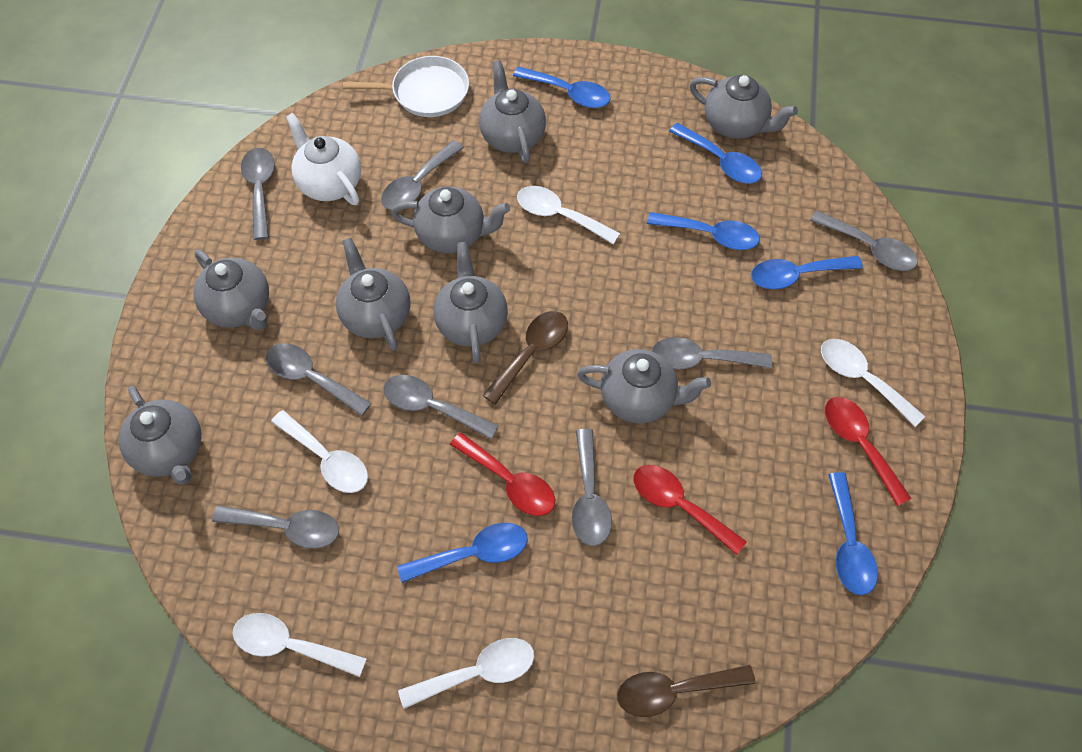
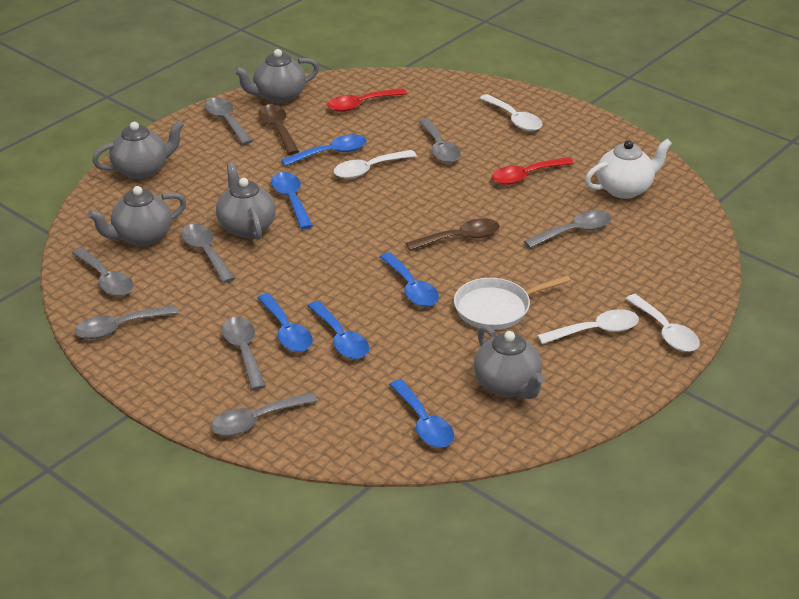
grey teapot: [119,386,202,485] [194,250,269,330] [336,238,410,351] [391,187,510,253] [434,242,508,363] [479,60,546,163] [577,349,711,423] [690,75,798,139] = 8 -> [88,186,186,246] [92,120,184,179] [216,162,276,240] [234,49,319,103] [474,326,545,399] = 5
red spoon: [450,433,555,516] [634,465,747,555] [825,397,912,506] = 3 -> [327,88,407,112] [492,157,574,185] = 2
white spoon: [233,613,367,677] [271,410,368,493] [398,638,535,709] [517,186,620,244] [821,339,925,427] = 5 -> [333,150,417,179] [479,94,543,131] [537,309,639,344] [626,294,700,352] = 4

